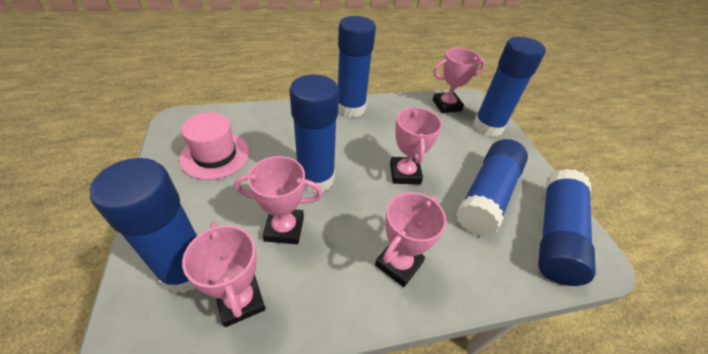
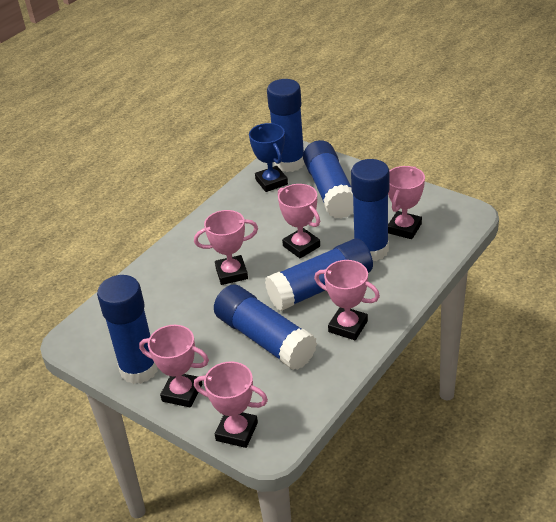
blue trophy: none = 0 -> [249,123,288,192] = 1
pink hat: [179,112,249,180] = 1 -> none = 0
pink trophy: [182,222,265,327] [234,156,323,244] [375,192,446,287] [390,107,442,185] [433,48,485,113] = 5 -> [139,325,209,407] [194,210,258,285] [194,361,268,448] [278,184,320,258] [314,260,380,340] [388,166,425,239] = 6

